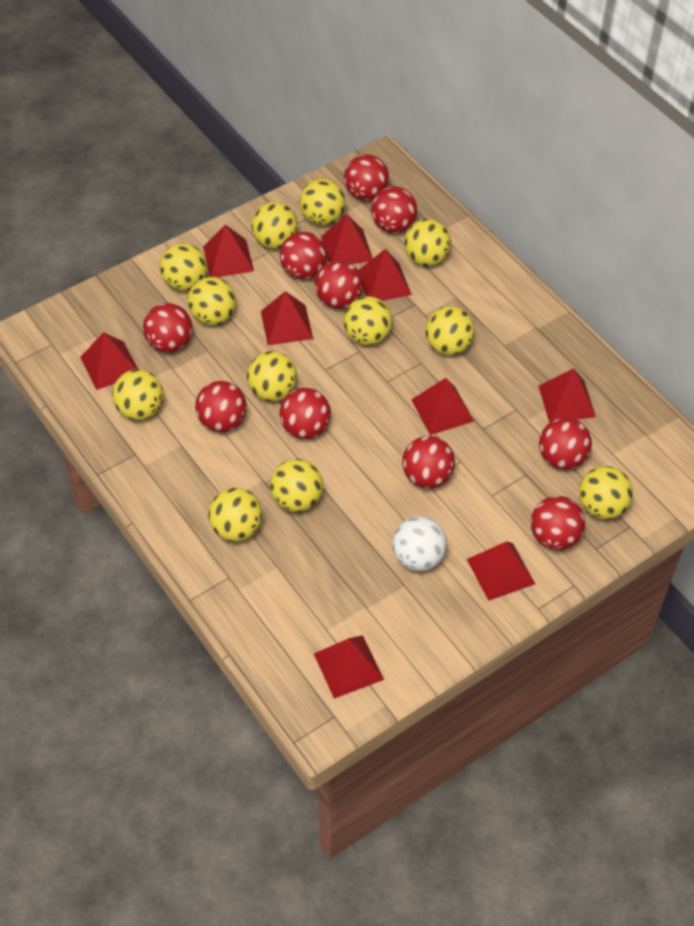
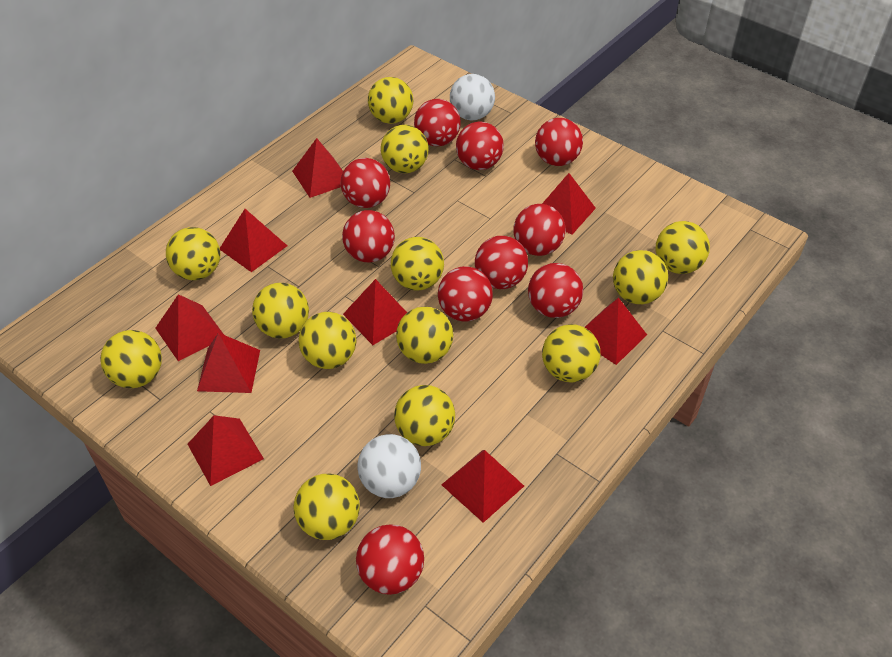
white ball: [392,516,447,571] = 1 -> [358,434,421,498] [450,74,495,120] = 2
yellow ball: [112,369,164,420] [159,243,207,291] [187,277,236,326] [208,488,262,542] [247,351,297,401] [251,202,298,249] [270,459,323,512] [300,179,345,225] [344,296,393,346] [404,219,451,266] [425,306,475,355] [579,466,633,519] = 12 -> [100,330,162,388] [166,227,220,280] [252,283,309,338] [294,474,360,540] [298,312,356,369] [368,77,413,124] [381,125,429,173] [391,237,444,290] [394,385,455,446] [396,307,453,364] [542,324,600,382] [613,250,668,304] [656,221,710,274] = 13

